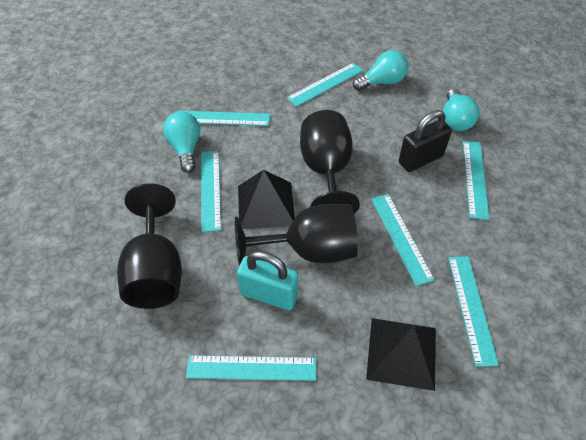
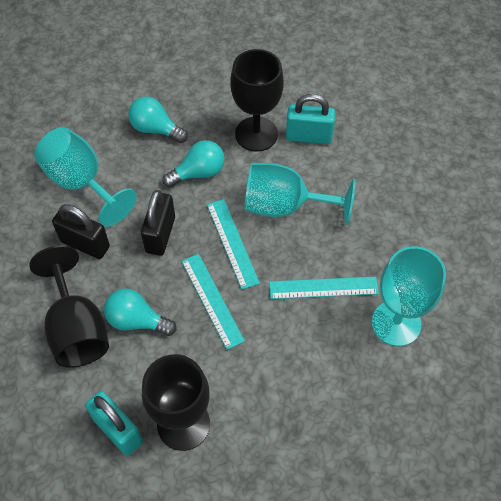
black padlock: [399,110,452,172] = 1 -> [52,204,110,259] [141,190,175,256] = 2
black pyramid: [238,170,295,229] [366,318,436,391] = 2 -> none = 0
turquoise goblet: none = 0 -> [34,127,137,227] [245,163,356,225] [372,246,446,346] = 3
turquoise padlock: [237,251,298,310] = 1 -> [85,391,143,456] [286,94,336,144] = 2
turquoise ruler: [183,111,270,126] [186,355,316,381] [201,151,221,232] [287,63,363,107] [371,194,435,286] [448,256,499,367] [463,141,489,220] = 7 -> [181,254,245,350] [207,199,260,290] [269,277,379,299] = 3

